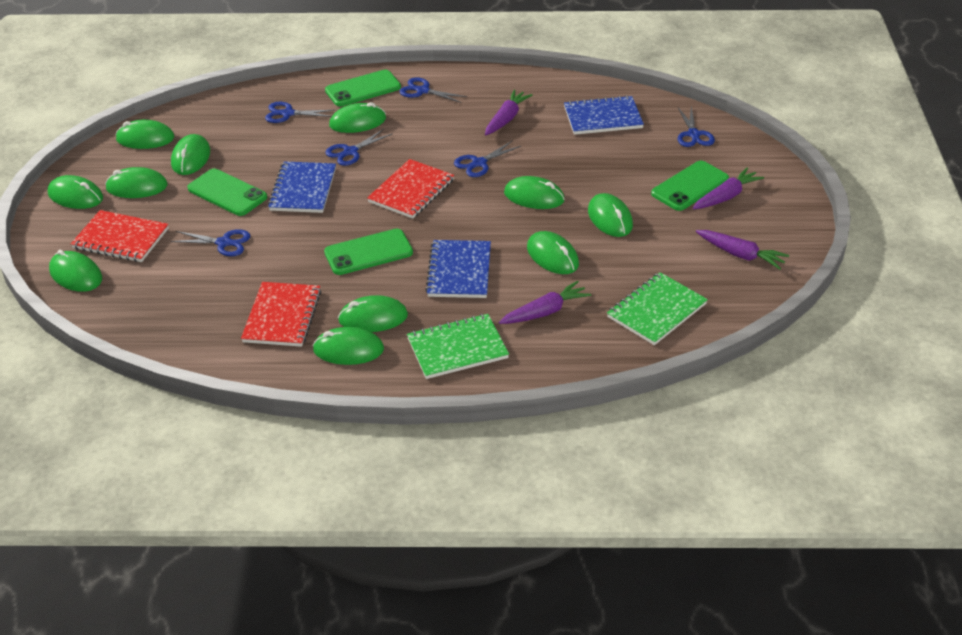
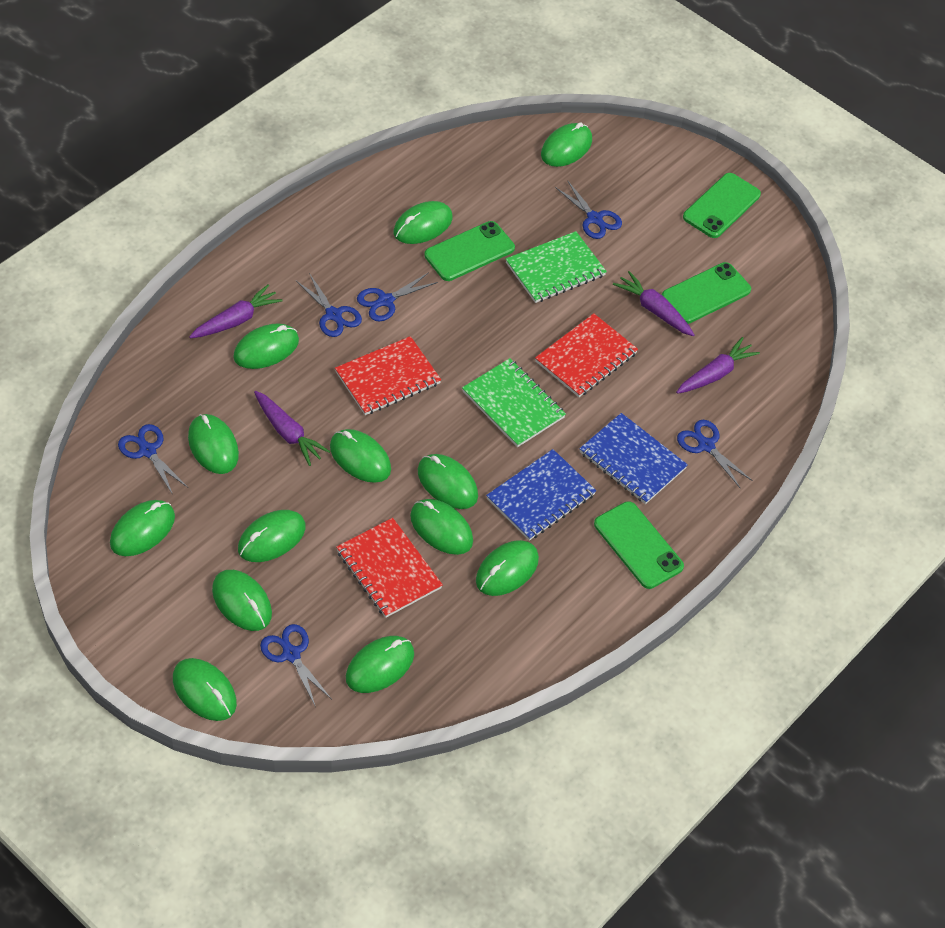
blue notebook: [268,161,336,213] [425,240,491,298] [564,95,644,135] = 3 -> [486,449,596,541] [579,413,688,504] = 2
green mouse: [48,175,103,209] [49,250,102,292] [105,167,168,198] [116,120,174,149] [171,134,210,175] [312,327,384,365] [329,102,386,133] [338,295,408,332] [504,176,565,209] [527,231,579,274] [588,193,633,237] = 11 -> [110,500,175,556] [173,658,237,721] [188,414,239,474] [212,570,272,631] [233,323,299,369] [238,510,306,562] [330,429,391,483] [346,636,414,693] [393,201,453,244] [410,499,473,555] [418,454,478,509] [476,540,539,596] [541,122,592,167] = 13

